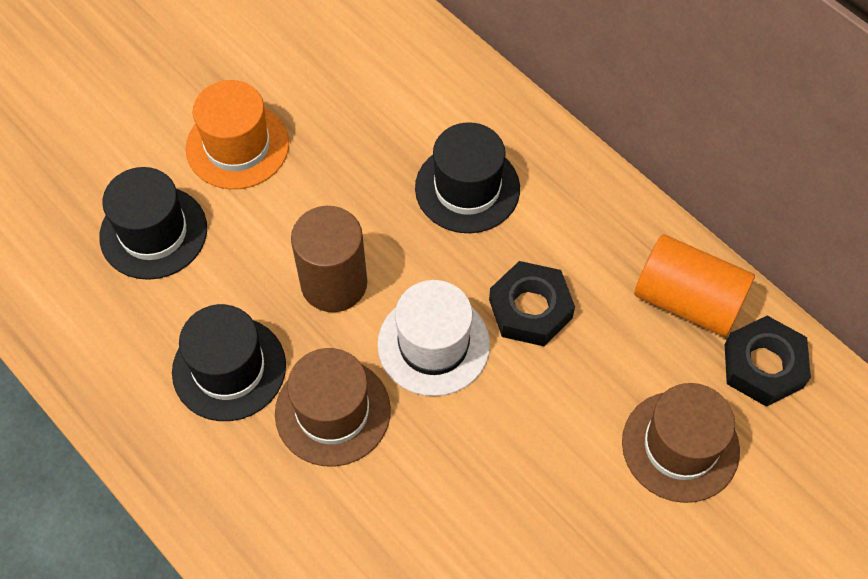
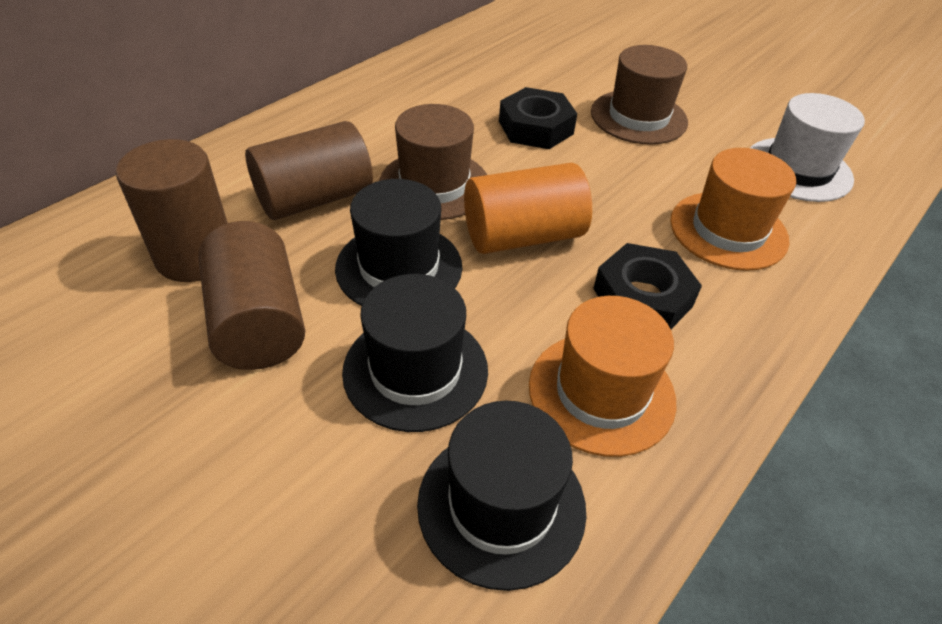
brown cylinder: [291,206,367,312] = 1 -> [116,139,228,282] [198,221,305,370] [245,121,373,220] = 3
orange hat: [186,80,289,189] = 1 -> [529,296,676,457] [670,148,796,271] = 2

